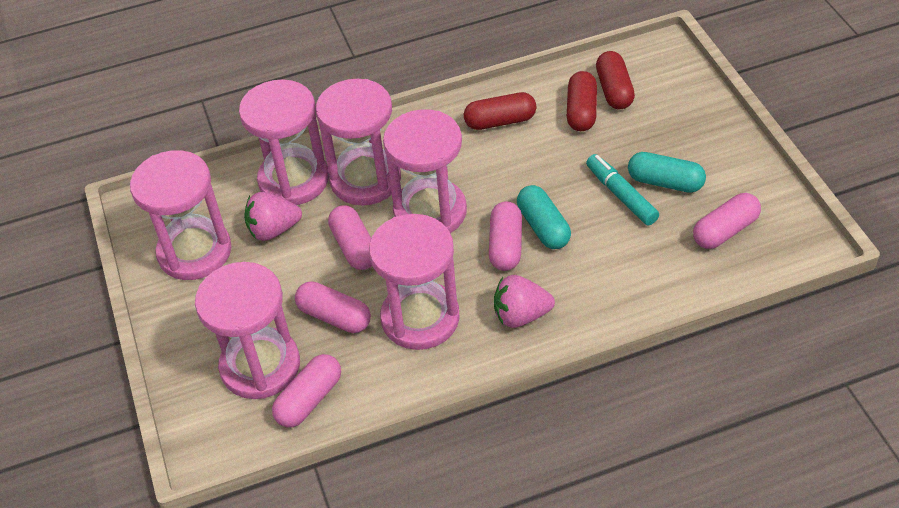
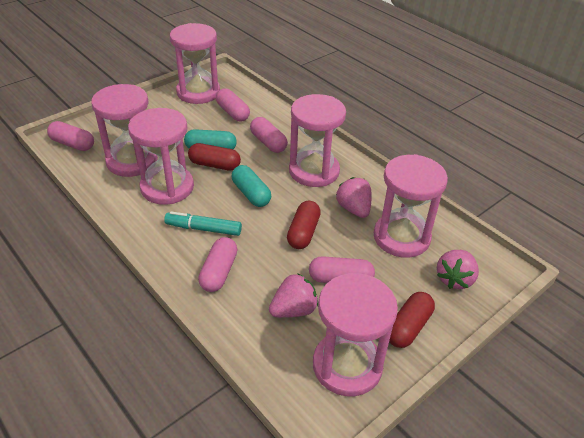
pink strawberry: [244,192,302,241] [494,275,555,328] = 2 -> [269,273,318,318] [336,177,372,218] [437,250,479,289] = 3

